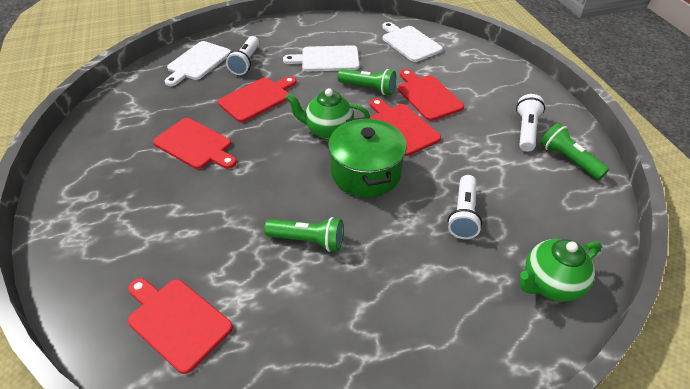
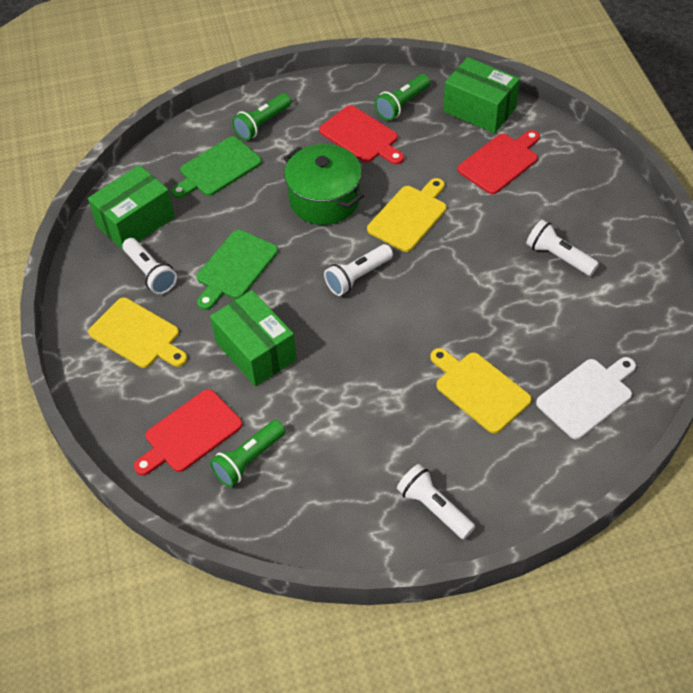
green box: none = 0 -> [88,165,175,251] [210,290,297,387] [443,57,520,134] = 3
green cutting board: none = 0 -> [171,136,262,198] [197,230,278,310] = 2
green teapot: [286,88,370,139] [520,239,602,302] = 2 -> none = 0
red cutting board: [128,278,233,374] [153,118,237,169] [218,76,297,123] [369,98,441,156] [398,69,464,121] = 5 -> [134,389,242,476] [319,105,404,165] [458,130,540,194] = 3
white cutting board: [165,41,231,86] [283,45,360,72] [382,22,443,62] = 3 -> [536,357,636,439] = 1
white flashlight: [226,36,259,75] [447,175,482,239] [516,94,545,152] = 3 -> [122,238,177,294] [324,244,393,296] [397,464,475,539] [526,220,599,276] = 4
yellow cutting board: none = 0 -> [88,297,187,368] [367,178,446,252] [430,348,532,434] = 3

